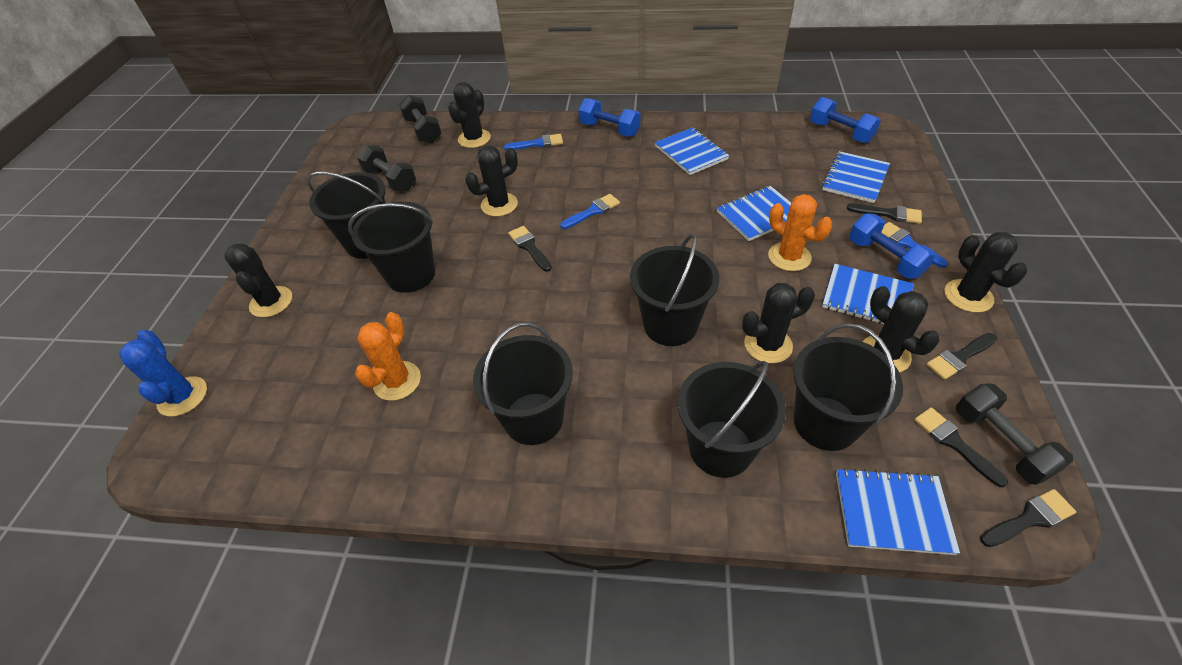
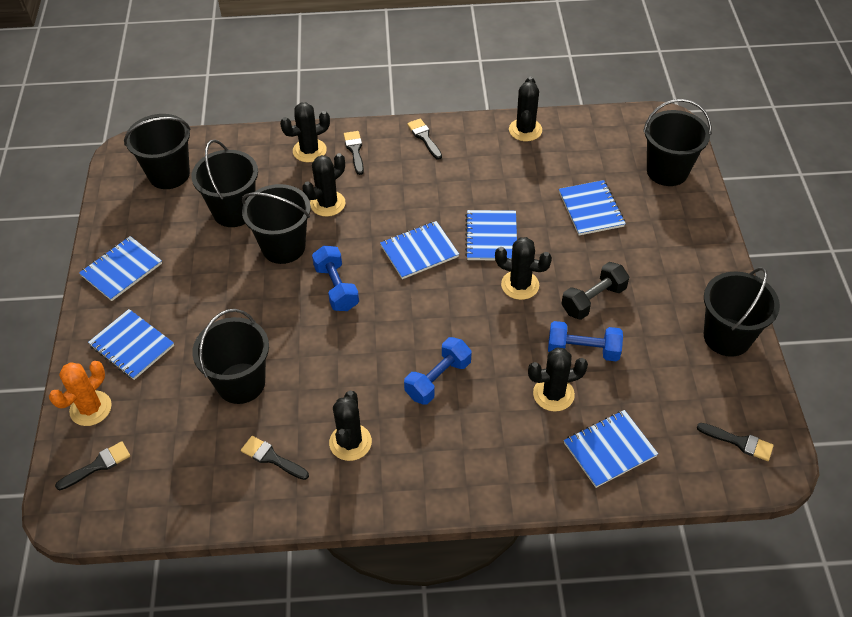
black dumbbell: [357,145,416,191] [399,95,442,143] [956,383,1073,485] = 3 -> [561,262,629,320] = 1
blue brush: [504,134,563,150] [560,194,620,229] [881,222,948,268] = 3 -> none = 0
blue cactus: [119,330,207,416] = 1 -> none = 0
blue notebook: [655,127,729,175] [717,186,791,241] [822,151,890,203] [822,264,914,324] [836,468,960,555] = 5 -> [79,236,162,301] [88,309,174,380] [380,221,459,279] [465,210,517,261] [559,180,626,235] [564,410,658,488] = 6
orange cactus: [355,312,421,401] [768,194,832,271] = 2 -> [49,361,112,426] = 1

